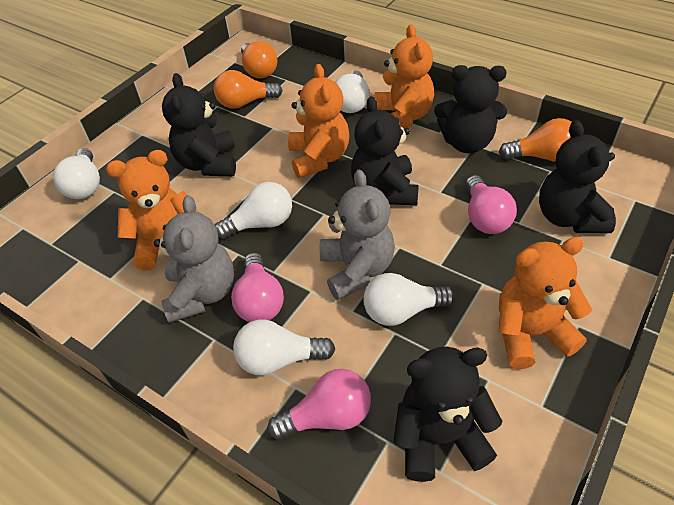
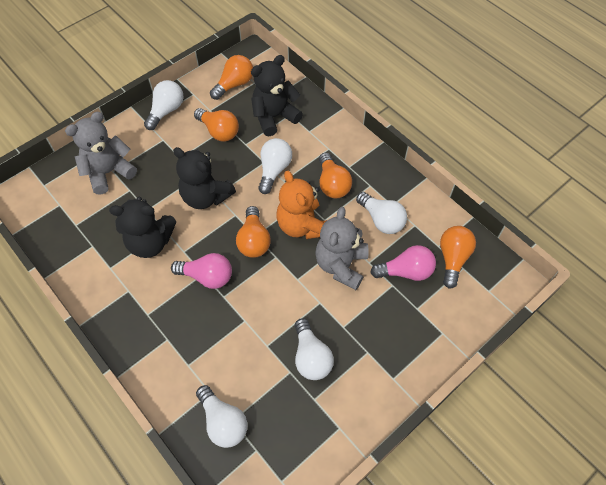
black teddy bear: [162,73,236,176] [351,96,419,205] [393,347,503,482] [434,65,507,153] [539,120,616,233] = 5 -> [109,197,176,258] [173,147,236,209] [251,55,303,136] = 3
orange light bulb: [214,70,283,109] [241,41,277,78] [499,118,572,162] = 3 -> [194,108,239,142] [210,55,253,100] [236,206,271,258] [319,153,352,198] [440,226,476,289] = 5
orange teddy bear: [106,150,198,271] [288,64,349,178] [374,25,434,128] [499,237,592,369] = 4 -> [276,171,327,239] = 1
pink light bulb: [231,253,284,322] [267,369,371,440] [465,175,517,234] = 3 -> [171,253,232,289] [370,245,436,281] = 2

